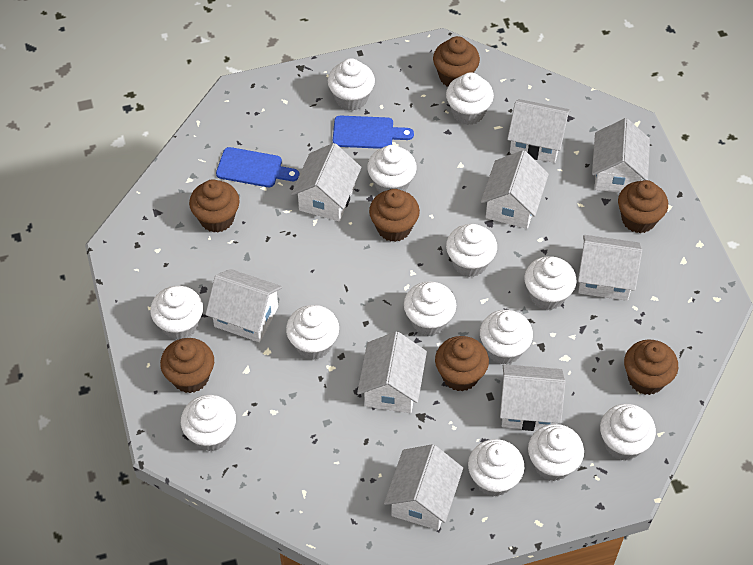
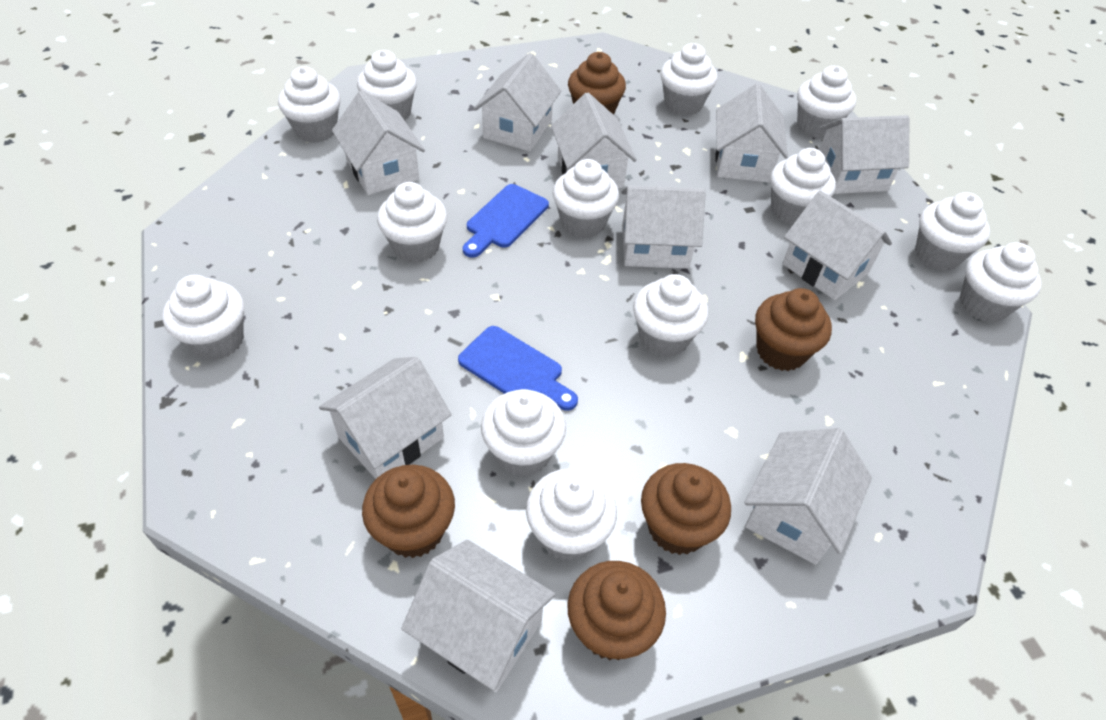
brown cupcake: [160,338,214,393] [189,179,240,233] [369,189,420,242] [433,36,480,87] [435,336,489,391] [618,180,668,233] [624,339,678,395] = 7 -> [362,465,455,558] [567,561,666,660] [568,52,626,115] [641,463,731,555] [755,288,832,371] = 5
white house: [205,269,282,342] [291,143,362,221] [357,331,427,413] [384,444,463,530] [481,150,549,229] [500,364,565,431] [507,99,571,163] [578,235,642,301] [592,118,650,193] = 9 -> [319,357,452,479] [332,91,425,195] [401,540,555,692] [474,53,561,152] [551,92,637,188] [621,186,706,269] [715,84,788,183] [744,428,872,565] [782,191,892,300] [819,115,909,194] = 10

